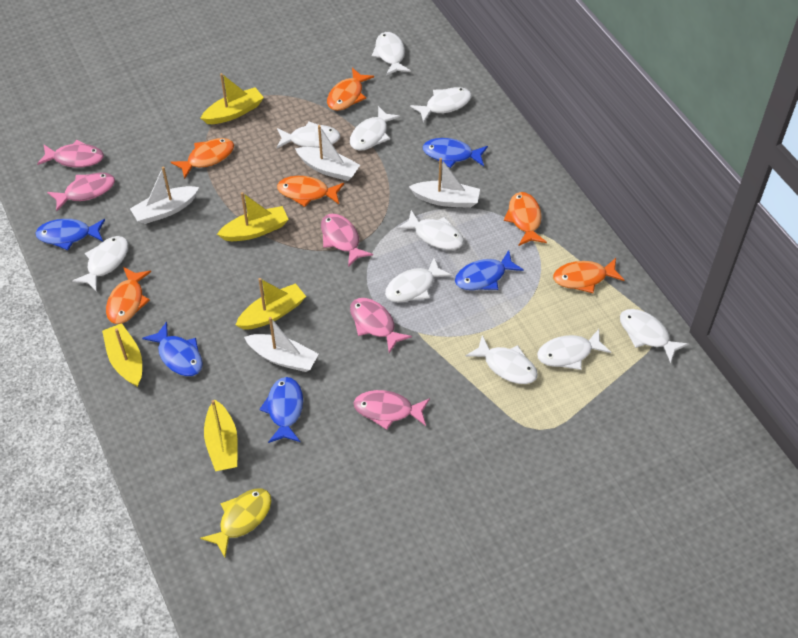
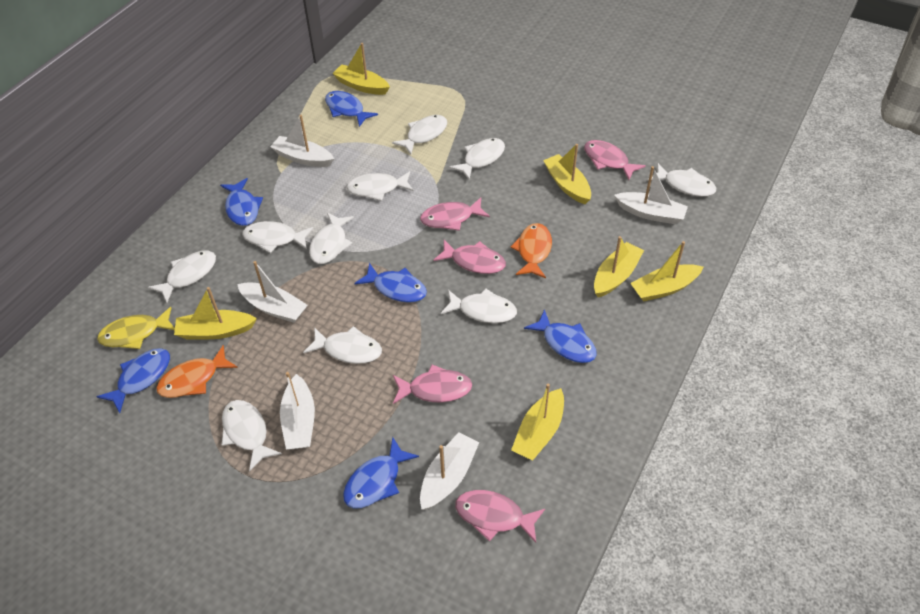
blue fish: [36,219,105,250] [142,322,203,376] [259,377,303,443] [423,138,488,168] [455,250,524,290] = 5 -> [96,348,170,413] [220,178,263,226] [325,91,378,127] [343,437,419,508] [354,263,427,303] [524,309,597,363] = 6
orange fish: [106,267,151,324] [171,138,234,179] [277,176,344,207] [327,68,374,111] [504,192,547,246] [553,258,624,293] = 6 -> [156,345,238,398] [510,223,552,278] = 2
white boat: [130,166,199,224] [244,317,319,372] [295,125,360,181] [409,158,480,208] = 4 -> [237,261,308,323] [270,115,334,167] [280,372,315,450] [420,432,479,510] [614,166,688,224] = 5
yellow boat: [102,323,142,387] [201,73,264,124] [204,400,238,471] [217,192,289,241] [236,278,306,330] = 5 -> [174,287,257,339] [332,43,390,95] [511,384,564,461] [543,144,591,204] [594,236,644,297] [630,241,703,302] = 6

